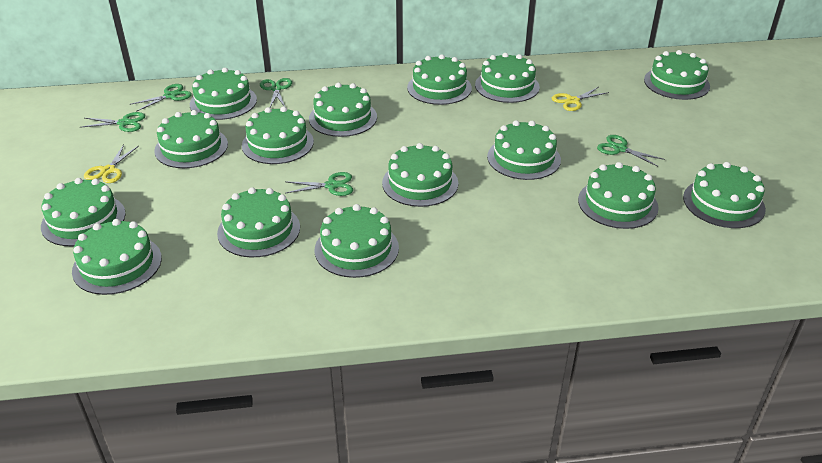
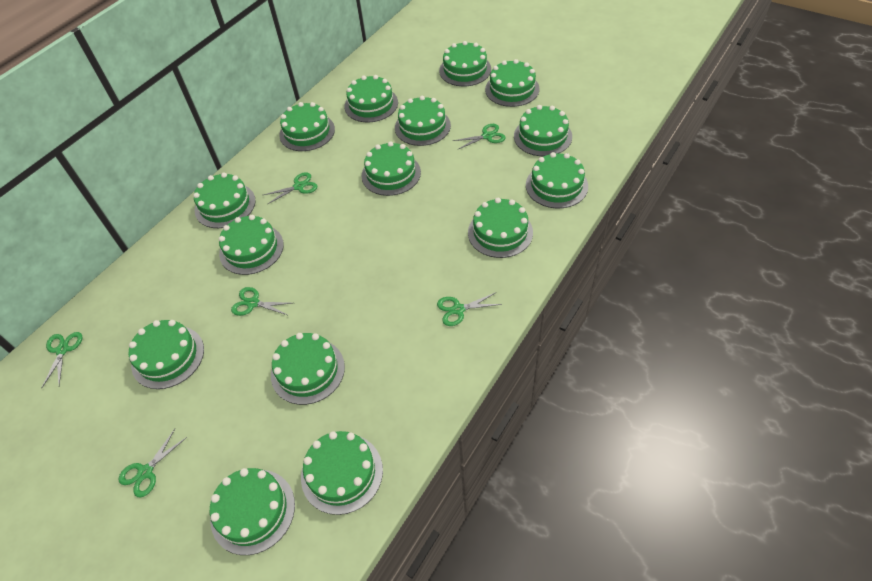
green scissors: [80,112,145,132] [130,84,192,112] [260,78,292,107] [286,172,353,196] [597,135,665,167] = 5 -> [42,332,82,388] [118,429,187,497] [231,287,292,316] [264,172,317,204] [437,292,502,326] [452,124,506,150] = 6
yellow scissors: [84,145,139,183] [552,87,609,111] = 2 -> none = 0

